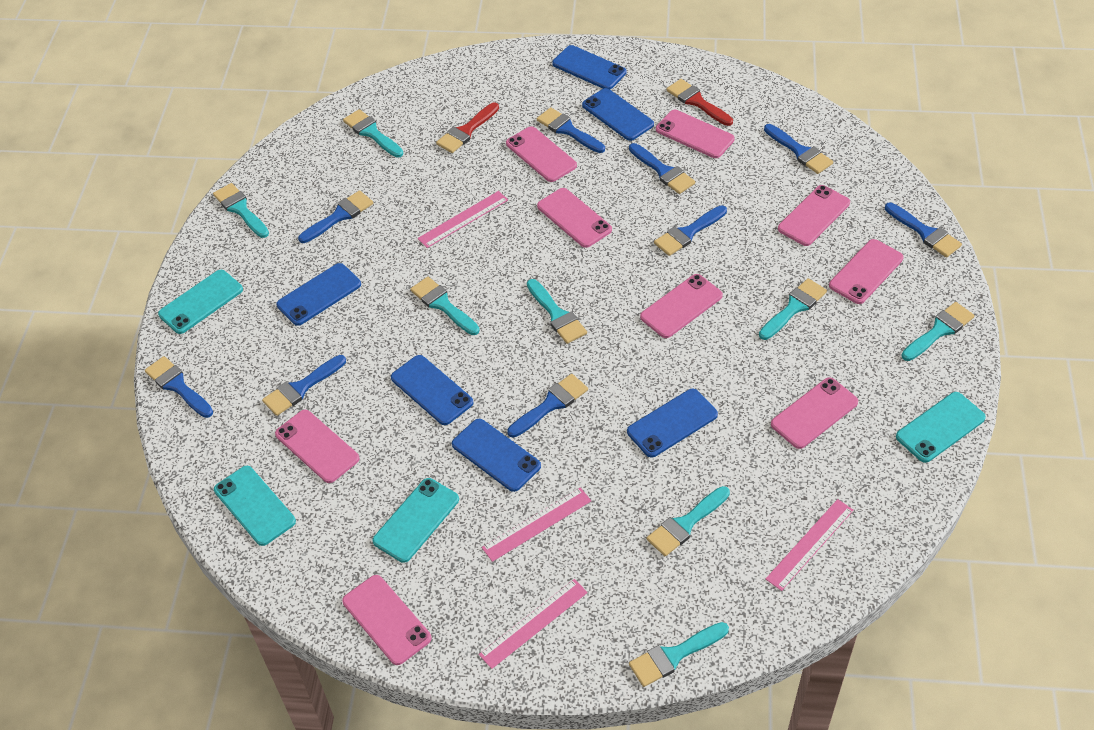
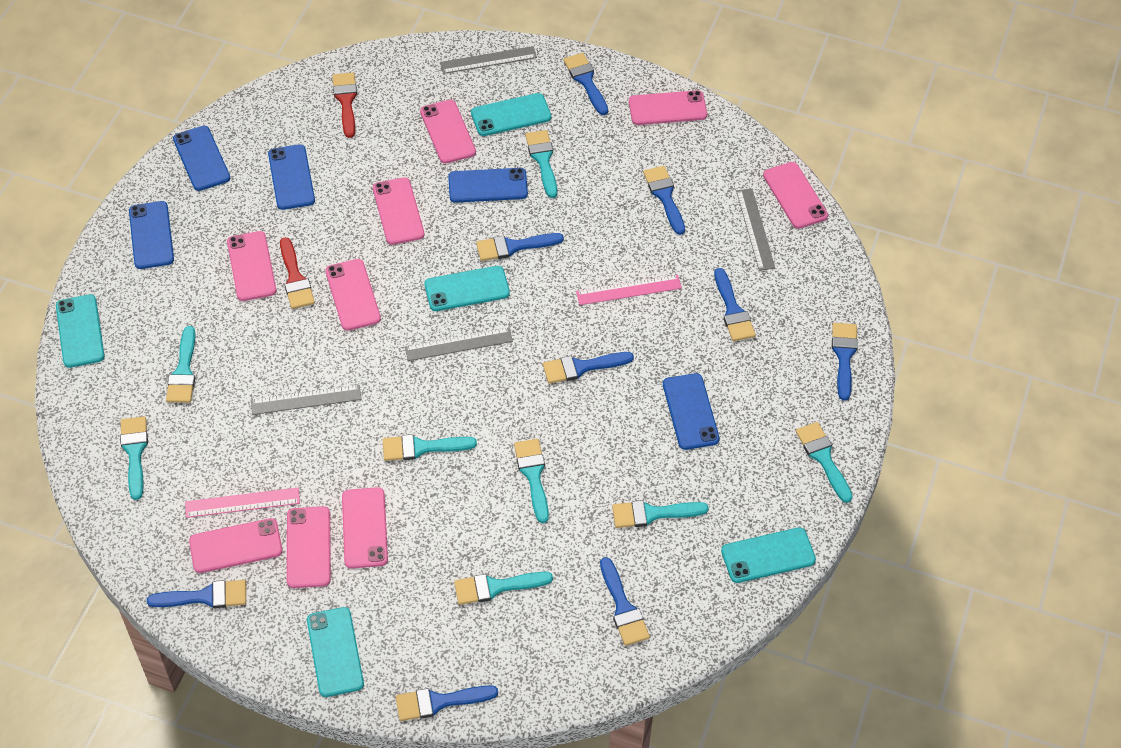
blue phone: [277,263,361,326] [391,355,473,425] [452,419,541,492] [552,45,626,89] [582,88,654,141] [627,389,718,457] = 6 -> [129,201,174,269] [173,126,230,191] [268,144,315,210] [448,168,528,203] [663,373,720,450] = 5
grey ruler: none = 0 -> [251,385,362,415] [405,327,513,361] [440,46,537,74] [736,188,775,271] = 4
pink ruler: [418,191,508,248] [479,579,588,669] [482,488,591,562] [766,499,854,591] = 4 -> [185,488,300,518] [576,275,682,305] = 2
turquoise phone: [158,270,243,334] [214,466,296,546] [373,478,459,563] [896,392,986,463] = 4 -> [56,294,105,368] [307,607,364,697] [424,266,510,311] [471,93,551,136] [721,527,816,583] = 5

